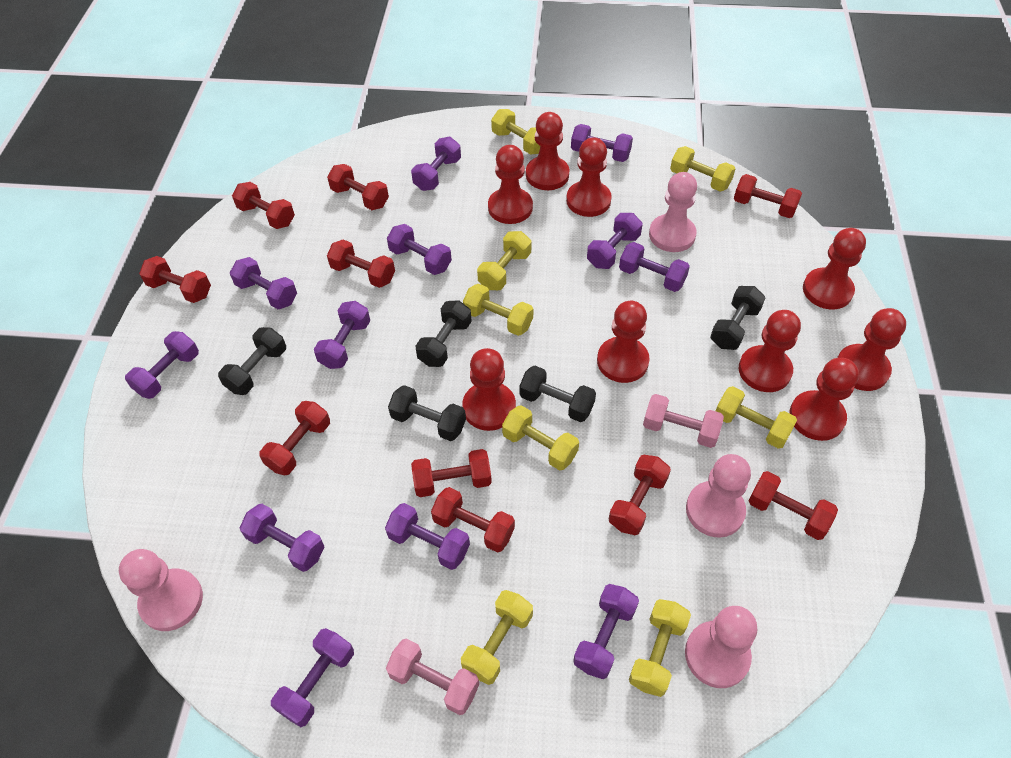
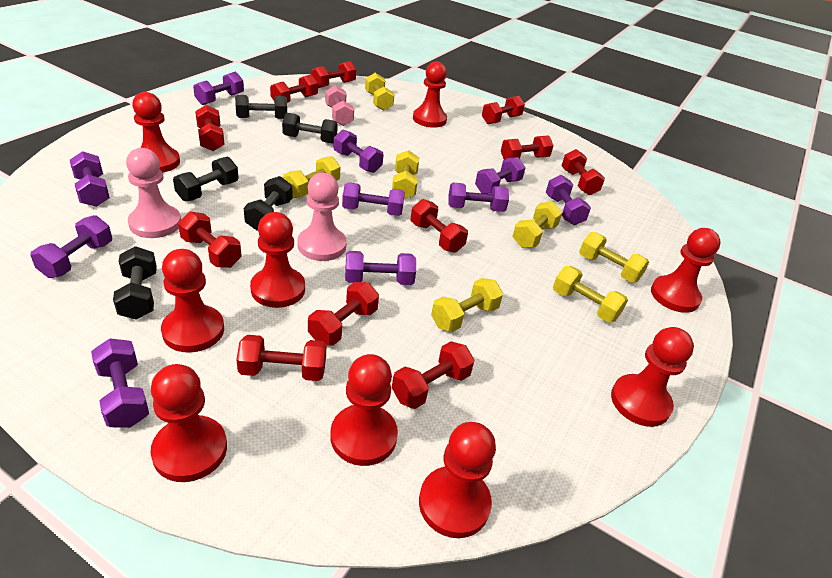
pink dumbbell: [386,638,479,715] [643,394,724,448] = 2 -> [325,85,354,126] = 1
pink pawn: [119,549,203,631] [649,172,697,252] [685,606,757,688] [686,454,751,538] = 4 -> [126,148,181,238] [297,173,347,261] = 2
purple dumbbell: [125,331,199,399] [230,257,297,309] [240,504,325,572] [271,628,354,727] [314,301,370,369] [385,503,470,570] [387,224,452,275] [411,137,461,191] [571,124,633,162] [573,584,639,679] [587,213,643,269] [619,242,690,292] = 12 -> [30,215,112,278] [70,151,110,207] [91,338,149,428] [193,72,244,105] [334,129,384,173] [342,183,405,216] [345,251,416,285] [448,183,509,212] [475,157,526,194] [546,175,591,225] = 10
red dumbbell: [139,256,211,303] [232,182,295,229] [259,401,330,476] [327,164,389,210] [327,239,395,288] [411,449,492,497] [431,487,515,553] [609,455,671,535] [734,174,802,218] [748,471,838,540] = 10 -> [178,211,242,268] [195,105,225,151] [236,335,327,381] [270,75,318,103] [308,282,379,346] [311,61,356,88] [392,341,475,409] [411,199,468,253] [482,96,525,124] [501,135,554,160] [561,149,605,195] = 11
yellow dumbbell: [461,590,533,685] [463,284,533,336] [477,231,531,290] [491,109,540,155] [502,405,579,470] [629,599,691,697] [670,146,736,192] [716,386,797,449] = 8 -> [283,156,341,198] [365,73,394,111] [392,150,419,199] [431,278,503,332] [512,202,562,248] [553,266,628,322] [579,232,649,283] = 7

